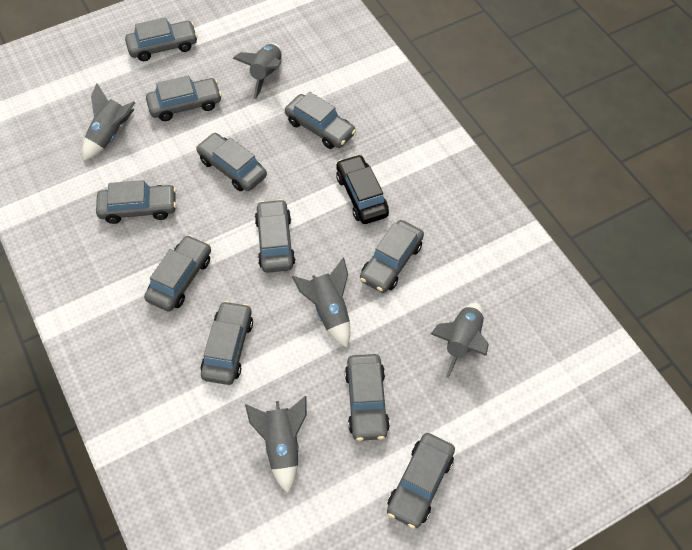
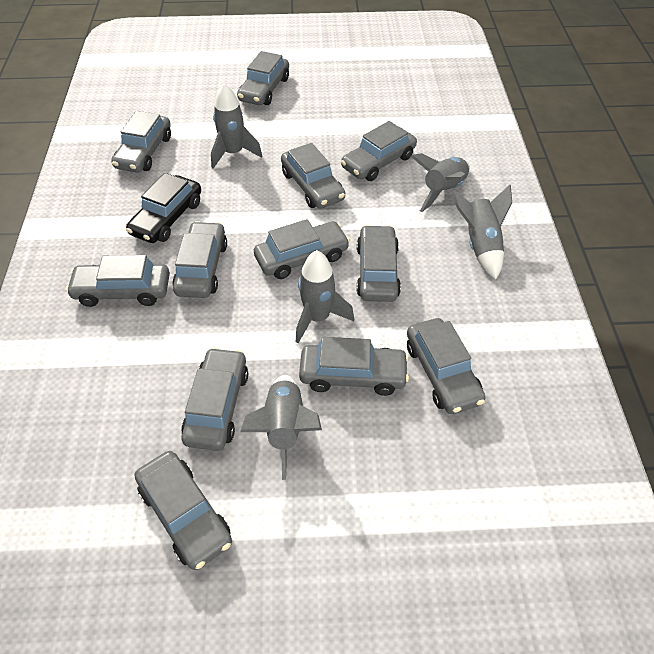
grey car: [96,180,176,224] [125,17,198,61] [144,235,211,312] [146,76,222,121] [196,133,267,191] [200,301,253,385] [255,199,295,273] [285,92,356,149] [345,354,390,441] [360,220,424,293] [387,433,455,529] = 11 -> [66,255,170,307] [112,111,171,172] [134,451,232,570] [172,221,227,298] [181,347,248,451] [237,51,289,105] [254,219,350,279] [281,143,345,209] [299,337,409,396] [341,121,417,181] [356,225,401,302] [407,318,485,414] = 12

